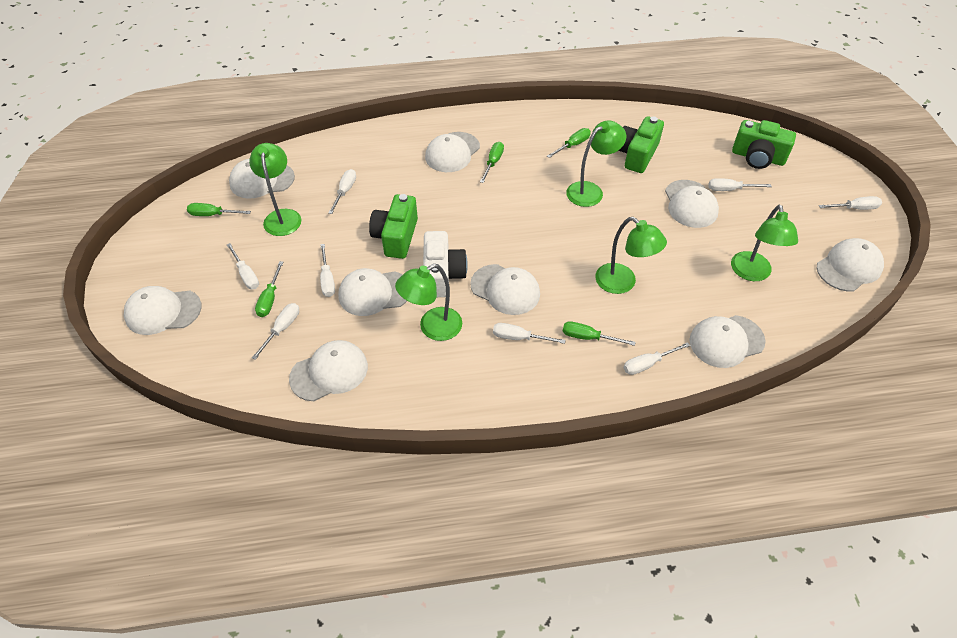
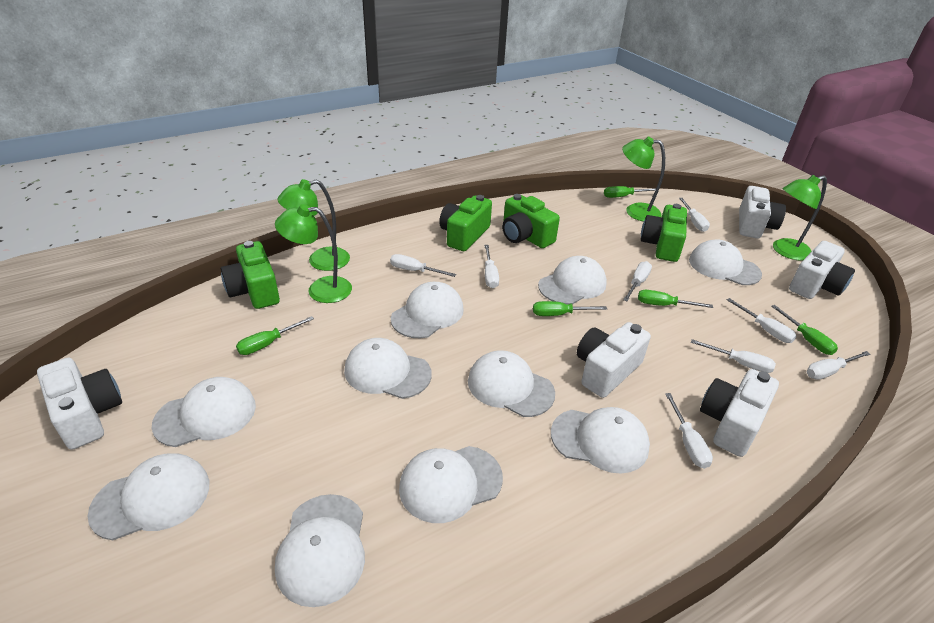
green camera: [369,194,418,259] [618,116,664,173] [732,120,796,169] = 3 -> [221,241,280,309] [439,195,492,251] [502,194,560,248] [641,204,687,262] = 4
green lamp: [249,143,301,236] [395,264,462,341] [566,120,626,207] [595,217,667,294] [731,205,798,281] = 5 -> [275,204,352,303] [277,179,350,271] [622,137,665,222] [773,175,827,261] = 4
white camera: [423,231,468,297] = 1 -> [37,358,122,450] [577,322,651,398] [700,369,779,457] [739,186,786,238] [789,241,855,299] = 5
white cap: [124,286,202,335] [229,159,295,198] [289,340,368,401] [338,268,407,316] [425,132,480,172] [470,264,540,315] [665,180,719,228] [690,315,766,368] [817,238,884,291] = 9 -> [87,453,209,540] [152,377,256,447] [275,494,365,607] [344,338,432,399] [391,282,464,338] [399,446,503,523] [468,350,555,417] [538,256,607,305] [551,407,650,474] [689,240,762,285] = 10

